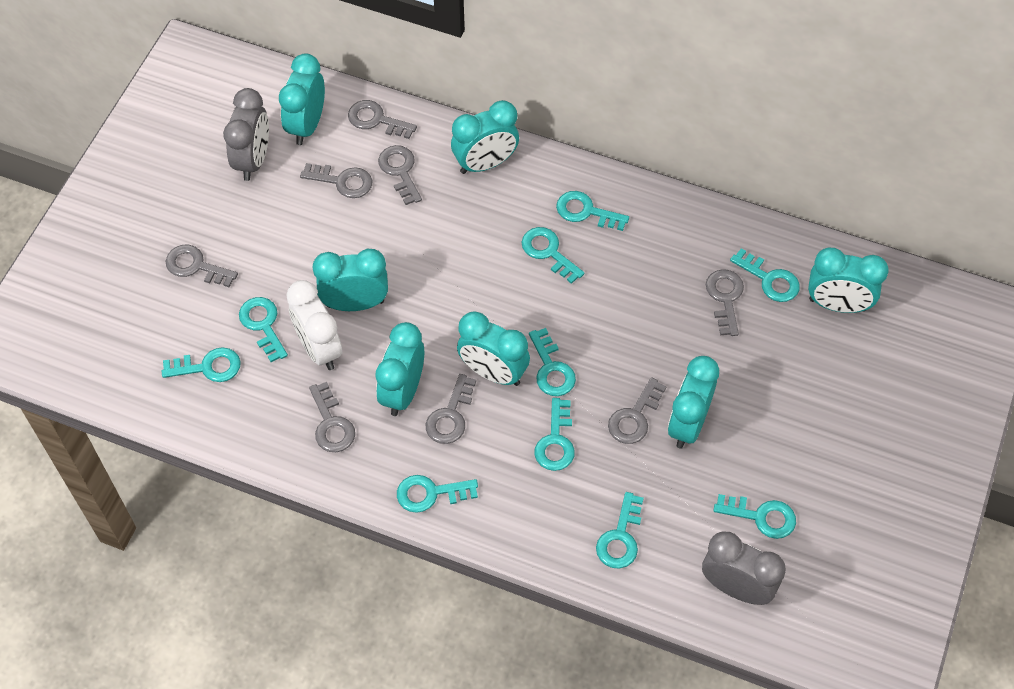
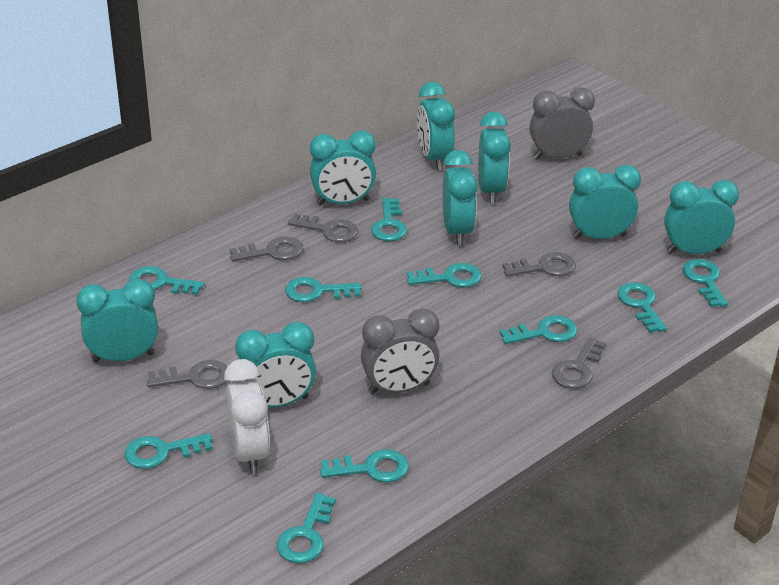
grey key: [166,245,238,287] [300,163,373,198] [309,382,355,452] [348,100,417,139] [378,145,422,205] [426,374,476,444] [608,377,667,444] [706,269,744,336] = 8 -> [147,360,228,389] [230,237,304,261] [288,214,358,242] [502,252,576,277] [552,337,606,389] = 5
turquoise clock: [279,53,325,145] [313,249,388,311] [375,322,424,416] [451,100,519,174] [457,311,530,386] [668,356,719,449] [808,248,889,313] = 7 -> [76,279,158,362] [235,322,316,408] [310,130,376,205] [417,82,455,171] [442,150,478,245] [478,112,511,203] [569,165,641,239] [664,180,739,254] = 8

